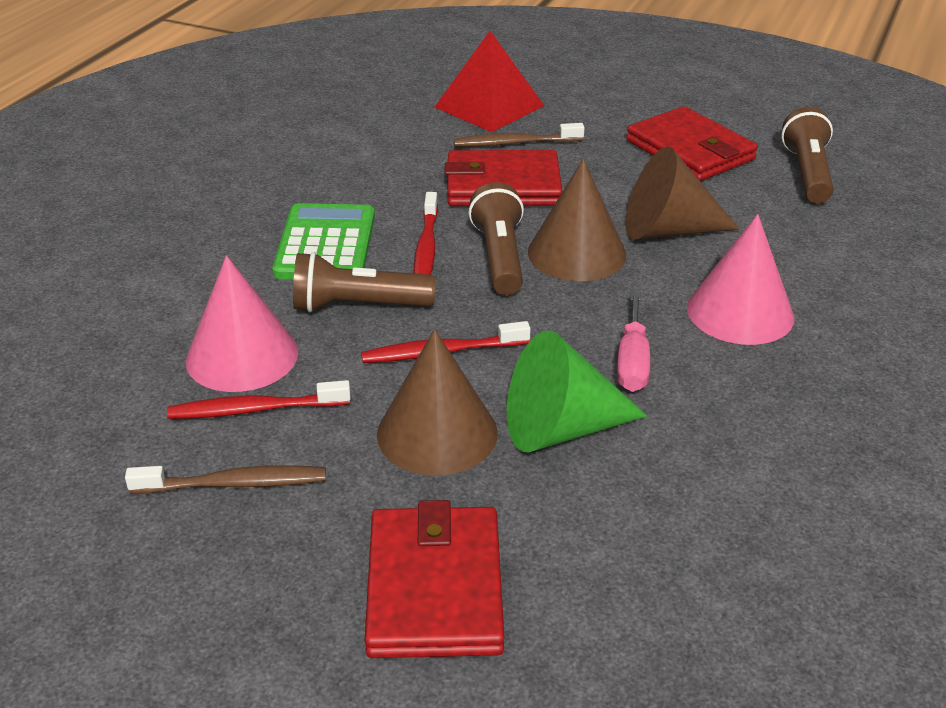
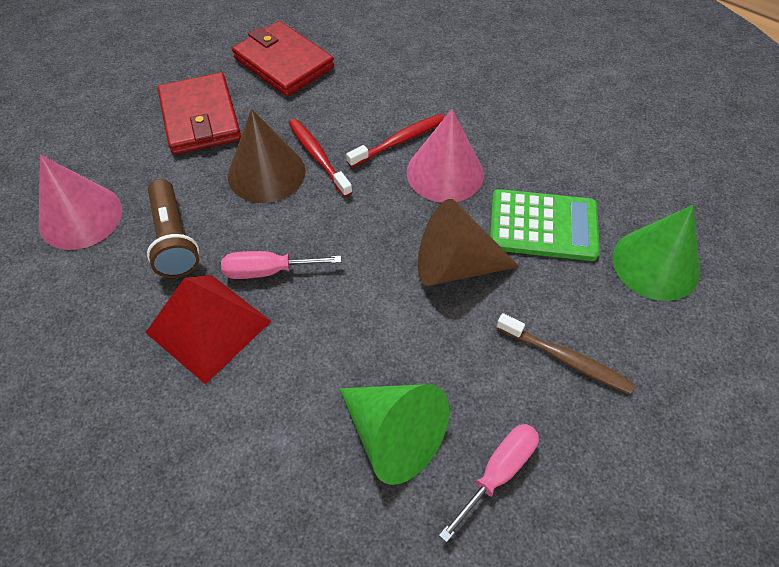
brown cone: [377,329,498,476] [528,159,626,281] [625,147,739,240] = 3 -> [228,109,305,203] [418,199,520,286] = 2
brown flashlight: [293,252,436,312] [469,182,524,295] [781,107,834,203] = 3 -> [147,179,199,278] = 1
brown toothbrush: [125,465,326,494] [454,123,585,147] = 2 -> [496,313,635,394] = 1
green cone: [507,331,647,453] = 1 -> [339,384,449,485] [612,205,700,301] = 2
pink screwdriver: [617,292,650,392] = 1 -> [221,251,342,279] [439,424,539,543] = 2
red toothbrush: [167,380,351,419] [361,321,531,363] [414,192,438,275] = 3 -> [289,119,353,197] [346,114,445,168] = 2
red wallet: [365,500,504,658] [445,150,563,206] [626,106,758,181] = 3 -> [158,72,241,155] [232,21,334,97] = 2

